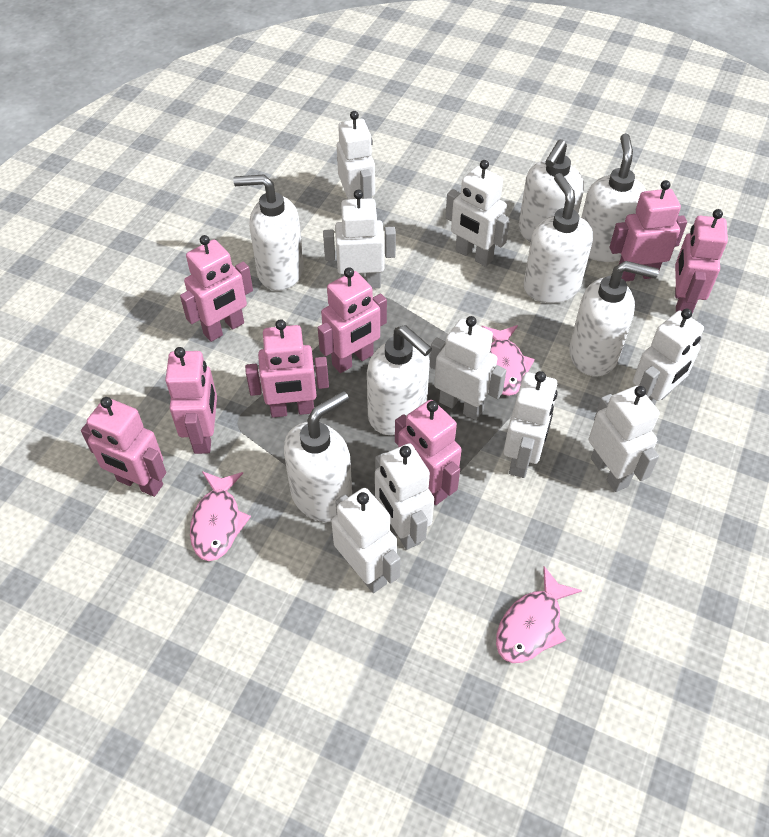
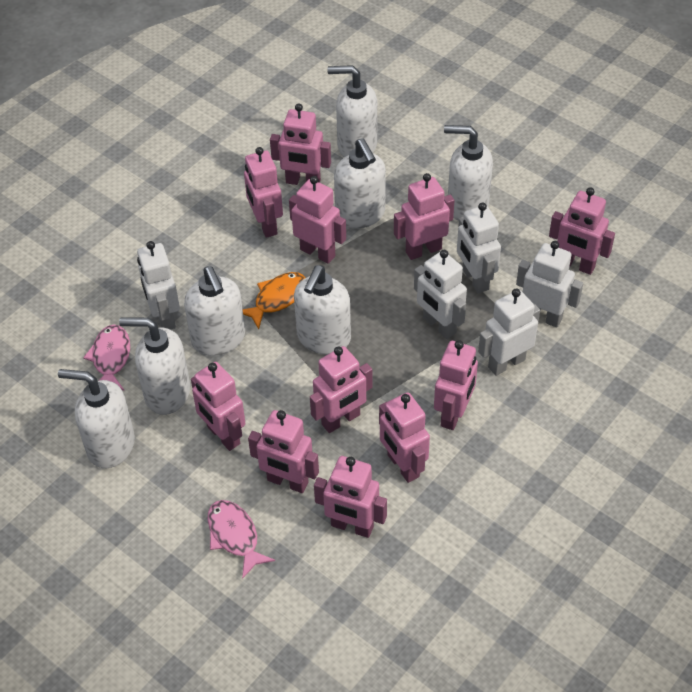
orange fish: none = 0 -> [243,272,305,329] = 1
pink fish: [190,471,251,561] [481,325,535,396] [496,566,582,663] = 3 -> [83,324,130,390] [208,500,275,579] = 2
pink robot: [81,397,166,497] [165,347,217,454] [180,235,253,342] [245,319,329,418] [318,268,387,373] [395,400,462,505] [610,180,687,281] [675,209,728,313] = 8 -> [191,362,245,451] [244,147,283,238] [248,410,319,493] [270,104,331,185] [289,176,346,264] [310,346,372,433] [314,456,387,538] [379,392,430,483] [394,173,455,260] [434,340,478,430] [549,187,615,275] = 11
white robot: [323,190,396,289] [331,488,401,593] [337,111,375,199] [375,443,434,550] [430,316,507,420] [445,160,510,267] [504,371,558,478] [589,386,660,492] [633,308,704,405] = 9 -> [137,241,180,330] [414,250,467,339] [457,203,501,293] [478,288,540,376] [516,241,583,328] = 5

